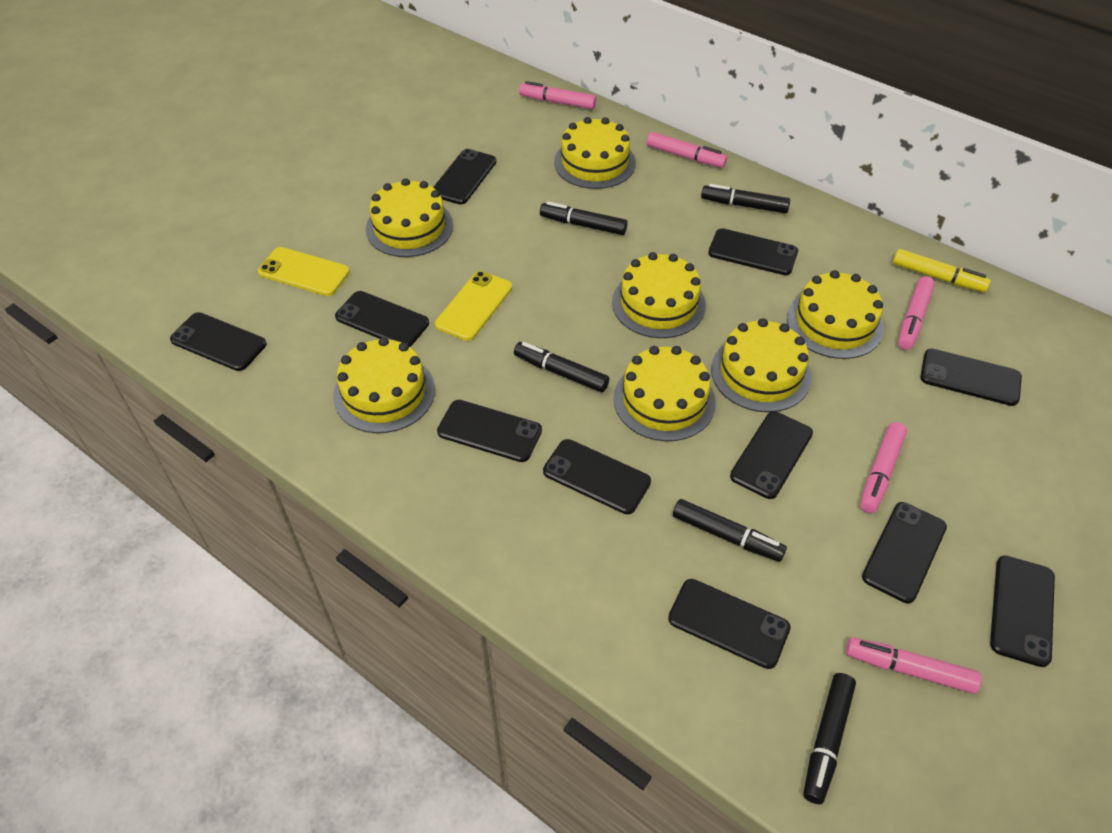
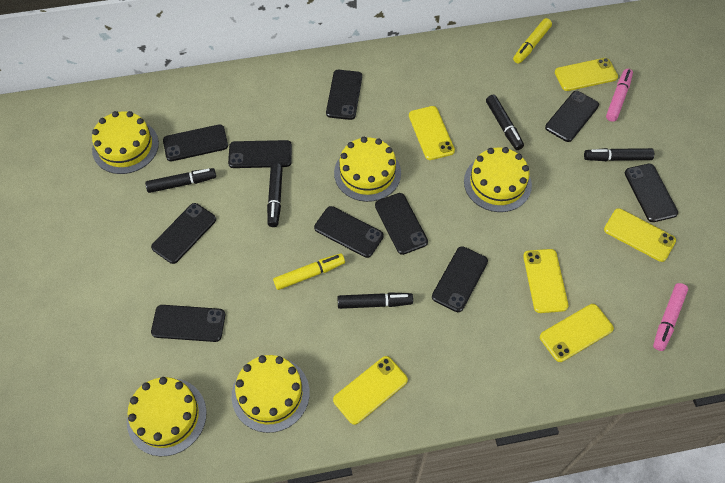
black phone: [170,312,267,371] [335,291,429,347] [433,149,496,205] [437,400,542,462] [543,439,651,514] [668,579,791,669] [708,228,798,275] [730,411,813,499] [862,502,947,603] [920,349,1022,406] [990,555,1055,667] = 11 -> [151,203,216,264] [151,305,225,342] [163,124,228,161] [228,140,292,168] [314,206,384,258] [326,70,362,120] [375,193,428,255] [432,246,488,312] [545,91,599,142] [625,164,678,222] = 10
pink marker: [519,81,596,109] [646,132,727,168] [846,637,982,694] [860,422,907,513] [898,276,935,350] = 5 -> [606,69,633,122] [653,283,688,351] = 2
yellow cake: [333,337,435,433] [366,178,453,257] [554,117,636,189] [612,252,706,338] [614,346,716,441] [711,318,812,412] [787,270,884,359] = 7 -> [92,111,159,174] [127,377,207,456] [232,355,310,433] [334,137,401,202] [464,147,532,212] = 5
yellow marker: [893,249,991,292] = 1 -> [273,253,345,290] [513,18,552,64] = 2
yellow phone: [258,247,350,296] [435,271,512,341] = 2 -> [333,356,408,425] [409,106,455,160] [523,249,568,313] [540,304,614,362] [555,58,618,91] [604,208,676,262] = 6

